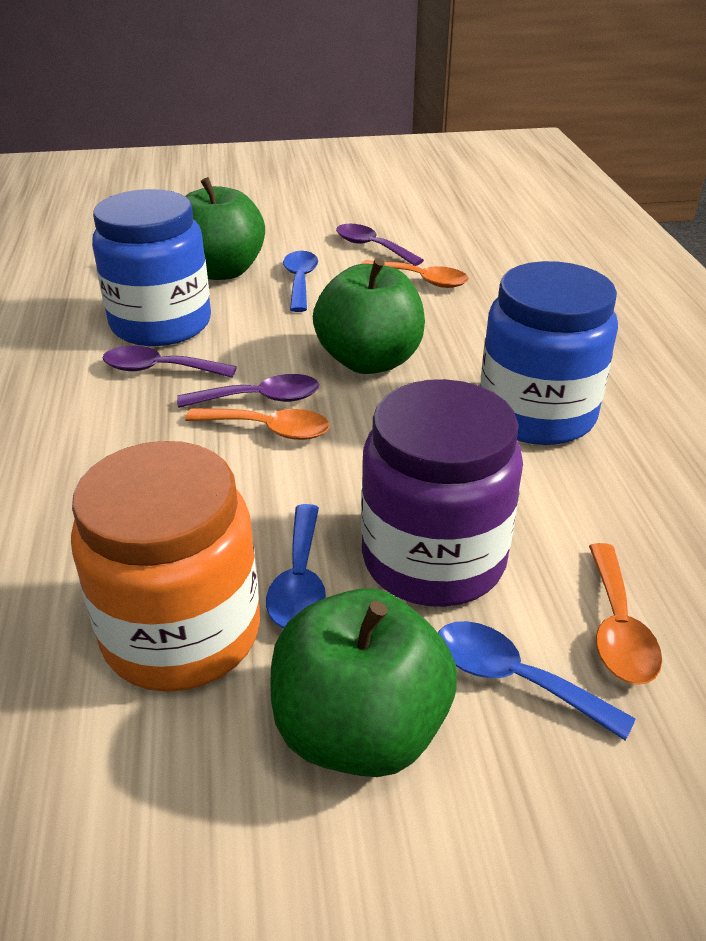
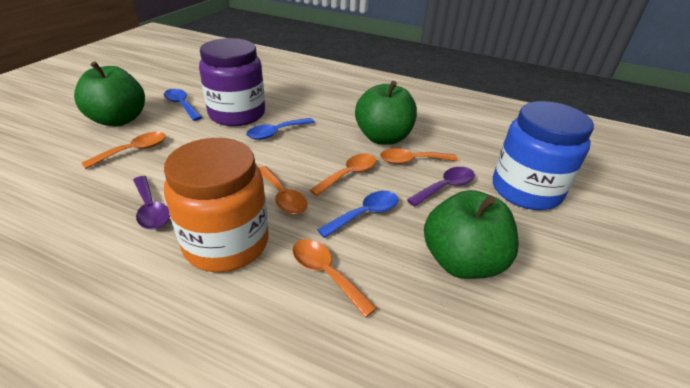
blue jar: [92,189,211,346] [480,261,618,445] = 2 -> [493,101,594,210] = 1
orange spoon: [185,408,330,440] [361,260,469,288] [589,543,662,685] = 3 -> [82,132,166,169] [259,166,308,214] [293,239,377,318] [310,154,376,196] [380,148,458,164] = 5
purple spoon: [102,346,237,377] [177,374,320,408] [336,224,424,266] = 3 -> [133,176,170,230] [407,167,475,207] = 2

